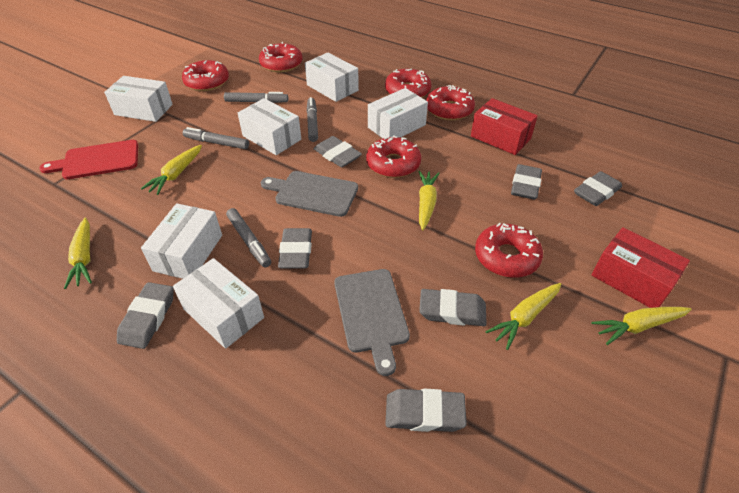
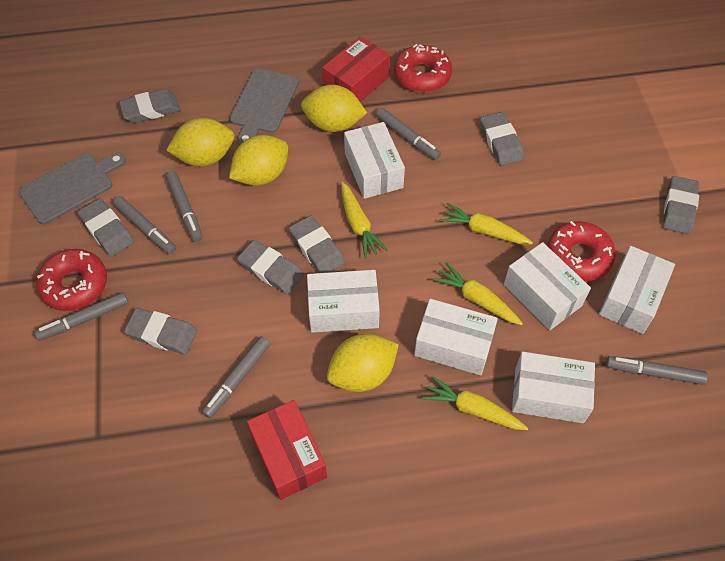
grey marker: [183,127,249,149] [224,92,288,103] [226,208,271,267] [307,97,318,142] = 4 -> [34,292,128,341] [113,196,176,254] [166,171,203,242] [202,336,270,418] [376,107,441,160] [606,356,708,385] = 6
red cutting board: [39,140,138,179] = 1 -> none = 0
red donut: [182,60,229,91] [259,42,303,72] [366,135,421,178] [385,69,431,98] [426,85,475,120] [475,223,543,278] = 6 -> [36,249,107,311] [394,44,452,92] [547,221,616,281] = 3
yellow carrot: [64,218,92,289] [141,145,202,195] [418,171,439,230] [485,283,561,350] [591,307,692,345] = 5 -> [341,182,387,258] [422,376,528,430] [433,262,523,325] [439,203,533,245] = 4
yellow lemon: none = 0 -> [166,118,234,166] [229,135,288,186] [301,85,367,132] [327,334,399,392] = 4

